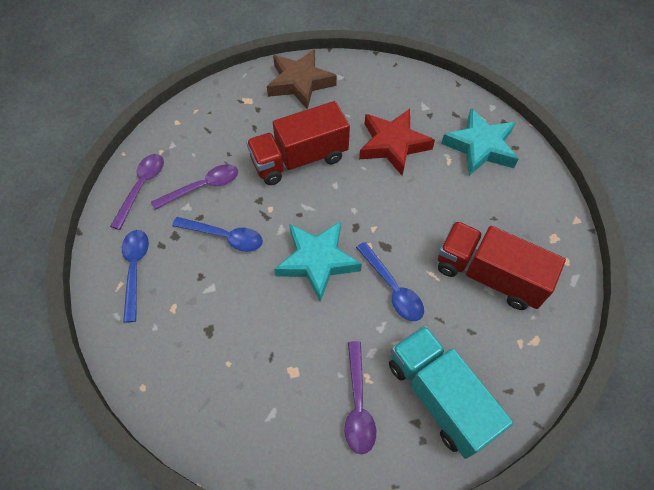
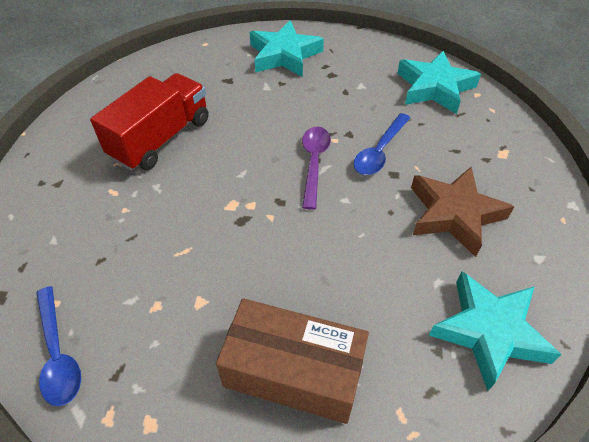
blue spoon: [122,230,149,322] [172,217,263,252] [356,242,424,321] = 3 -> [36,286,81,406] [354,113,410,175] = 2
brown box: none = 0 -> [216,298,369,424] = 1
purple spoon: [110,154,164,230] [151,164,238,210] [345,341,376,454] = 3 -> [302,127,331,210] = 1
red star: [359,109,435,176] = 1 -> none = 0
red truck: [246,101,350,185] [438,221,566,310] = 2 -> [90,73,209,171] = 1
turquoise star: [274,221,362,302] [441,108,519,176] = 2 -> [249,20,324,77] [397,51,481,114] [429,271,562,391] = 3
turquoise truck: [389,326,513,459] = 1 -> none = 0

